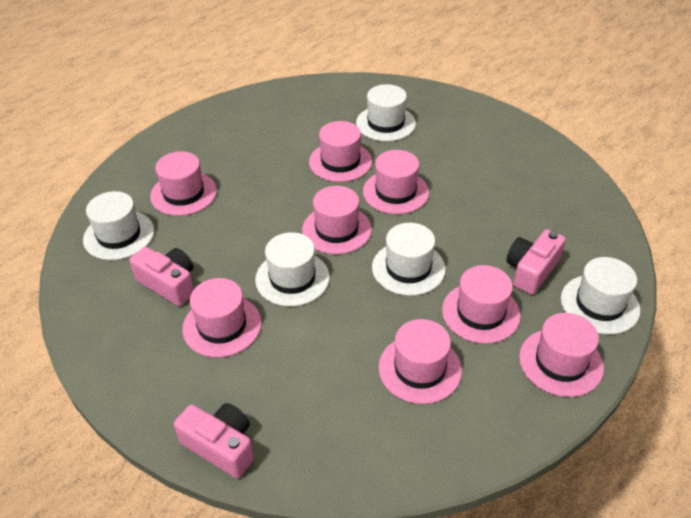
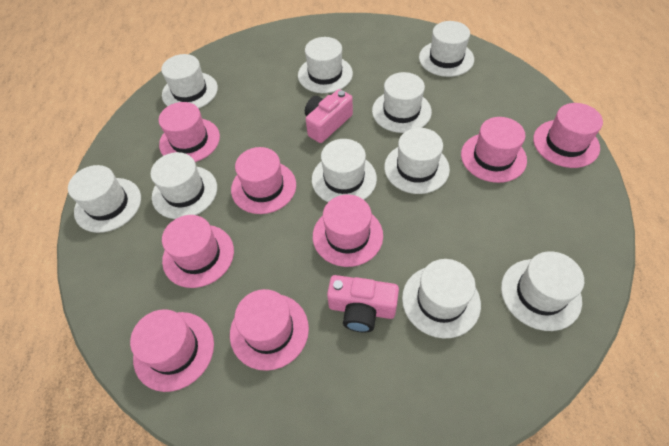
pink camera: [130,247,194,306] [174,403,254,478] [506,229,566,295] = 3 -> [305,89,353,143] [327,275,399,332] = 2
white hat: [83,191,154,260] [255,232,330,306] [356,84,416,141] [372,223,446,296] [561,257,640,335] = 5 -> [68,165,141,233] [151,152,217,219] [161,54,218,108] [298,37,353,93] [312,139,377,202] [372,72,432,133] [384,128,450,194] [402,259,481,338] [419,21,474,77] [501,251,584,331] = 10

